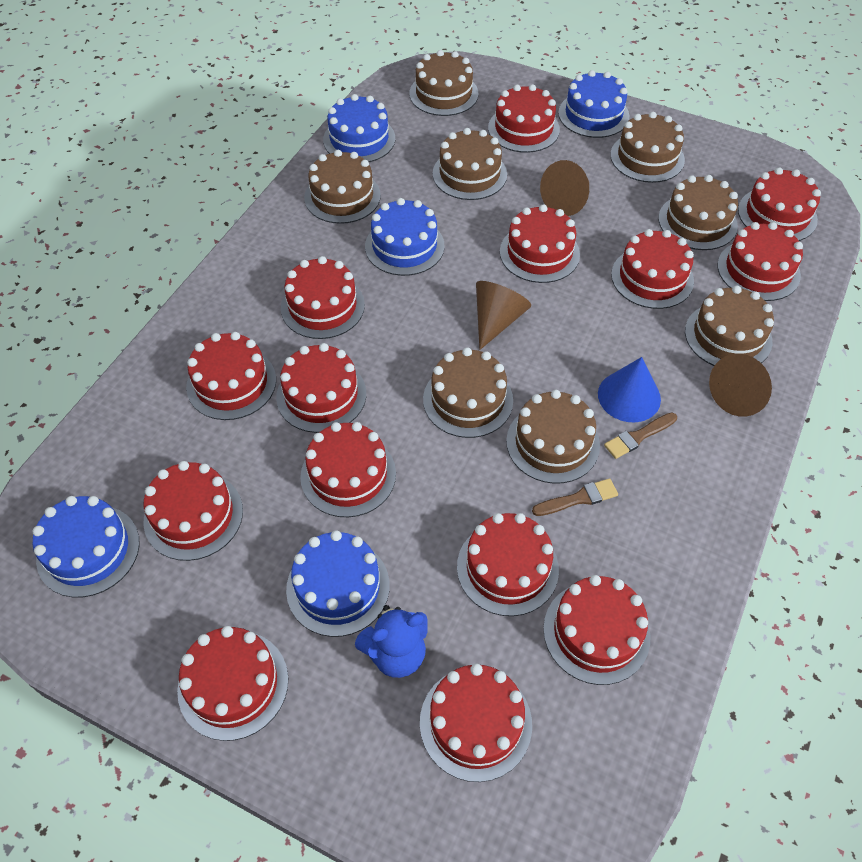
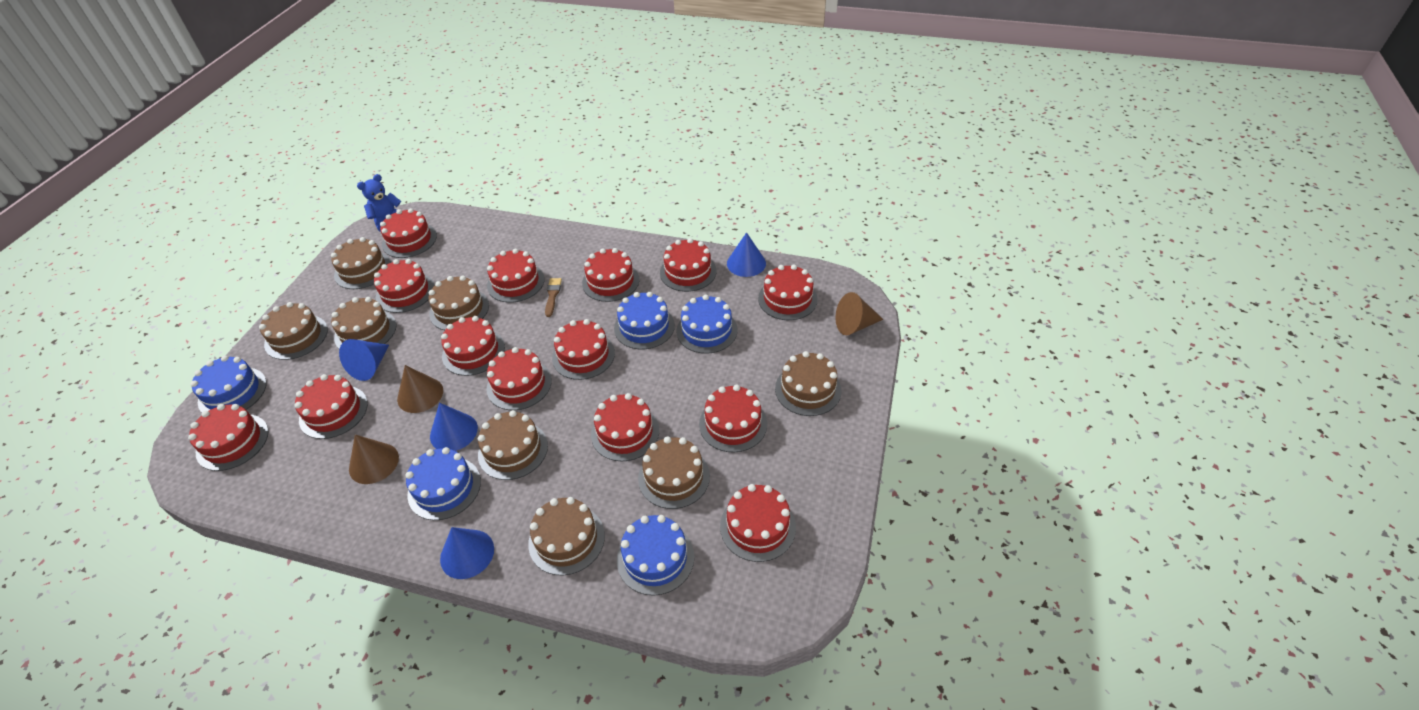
blue cone: [598,357,661,422] = 1 -> [339,339,389,381] [430,403,478,451] [440,527,494,579] [727,232,766,277] = 4
brown brush: [532,478,618,516] [604,412,677,459] = 2 -> [545,278,562,317] = 1

